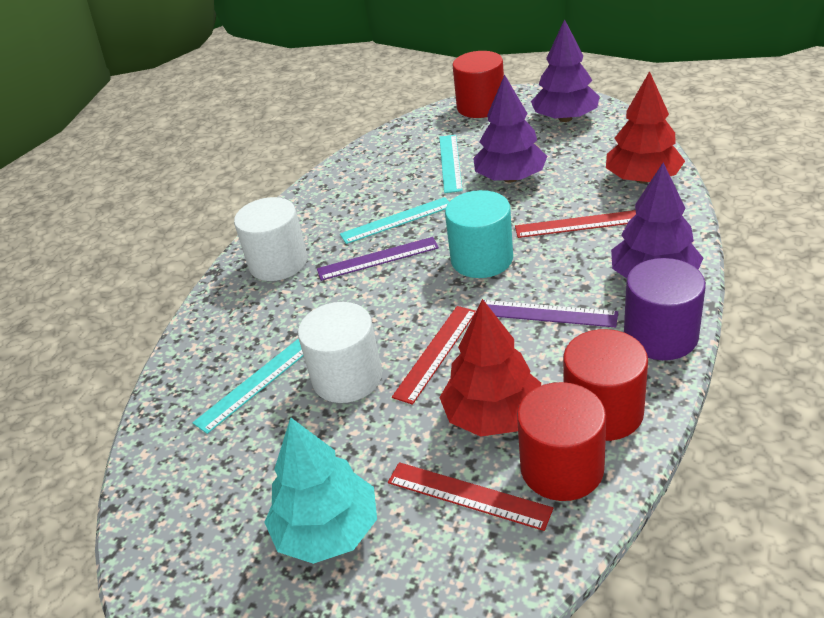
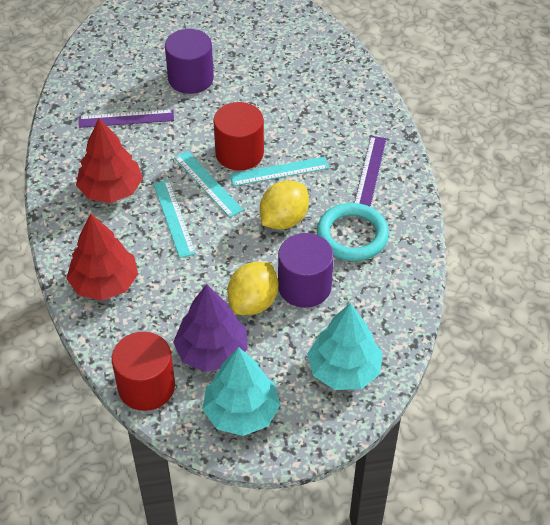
purple cylinder: [624,258,706,360] = 1 -> [165,29,214,94] [278,233,334,308] = 2
purple tree: [473,75,547,182] [531,19,600,122] [611,162,703,279] = 3 -> [173,284,248,372] = 1
red cylinder: [452,51,504,118] [517,382,606,501] [563,329,648,441] = 3 -> [112,332,175,411] [213,102,264,171] = 2
red ruler: [388,462,553,531] [392,306,476,405] [515,210,636,238] = 3 -> none = 0
turquoise cylinder: [445,190,513,278] = 1 -> none = 0
turquoise ring: none = 0 -> [317,203,389,261] = 1
turquoise tree: [264,417,377,564] = 1 -> [202,347,280,436] [307,303,383,390] = 2
white cylinder: [234,197,307,281] [298,302,382,403] = 2 -> none = 0
yellow lemon: none = 0 -> [227,262,278,315] [260,181,309,229] = 2

